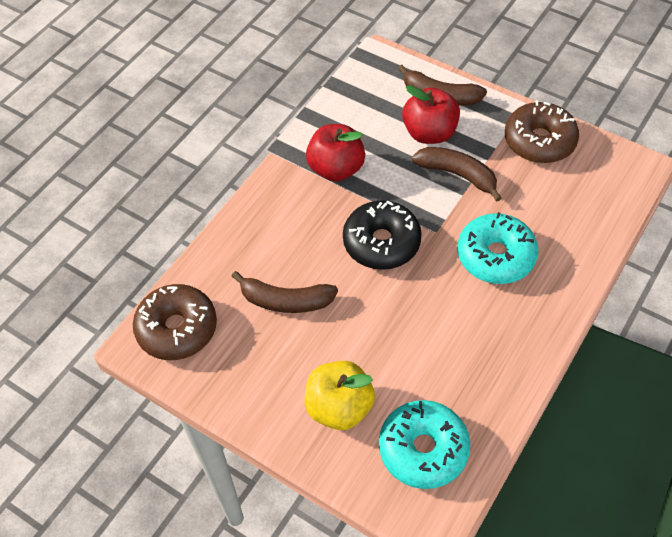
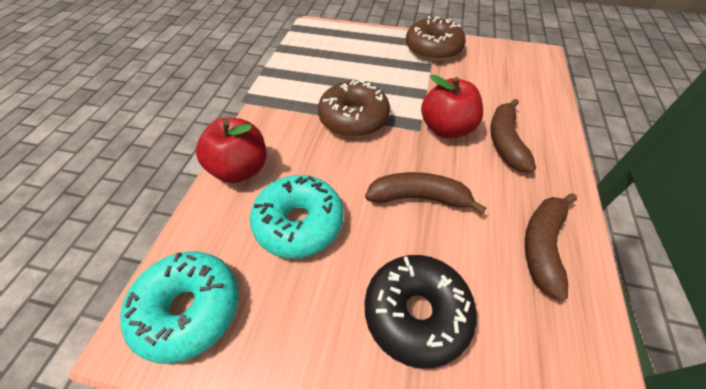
yellow apple: [305,361,375,430] = 1 -> none = 0

